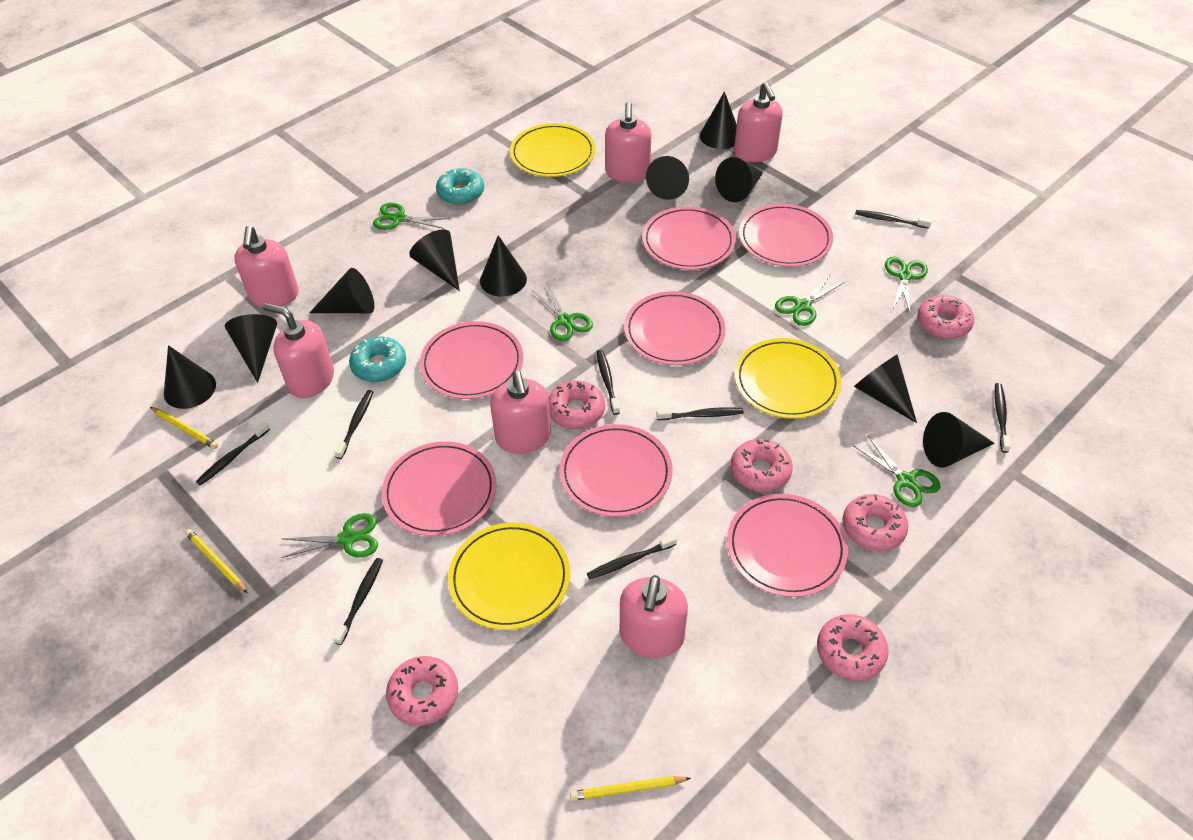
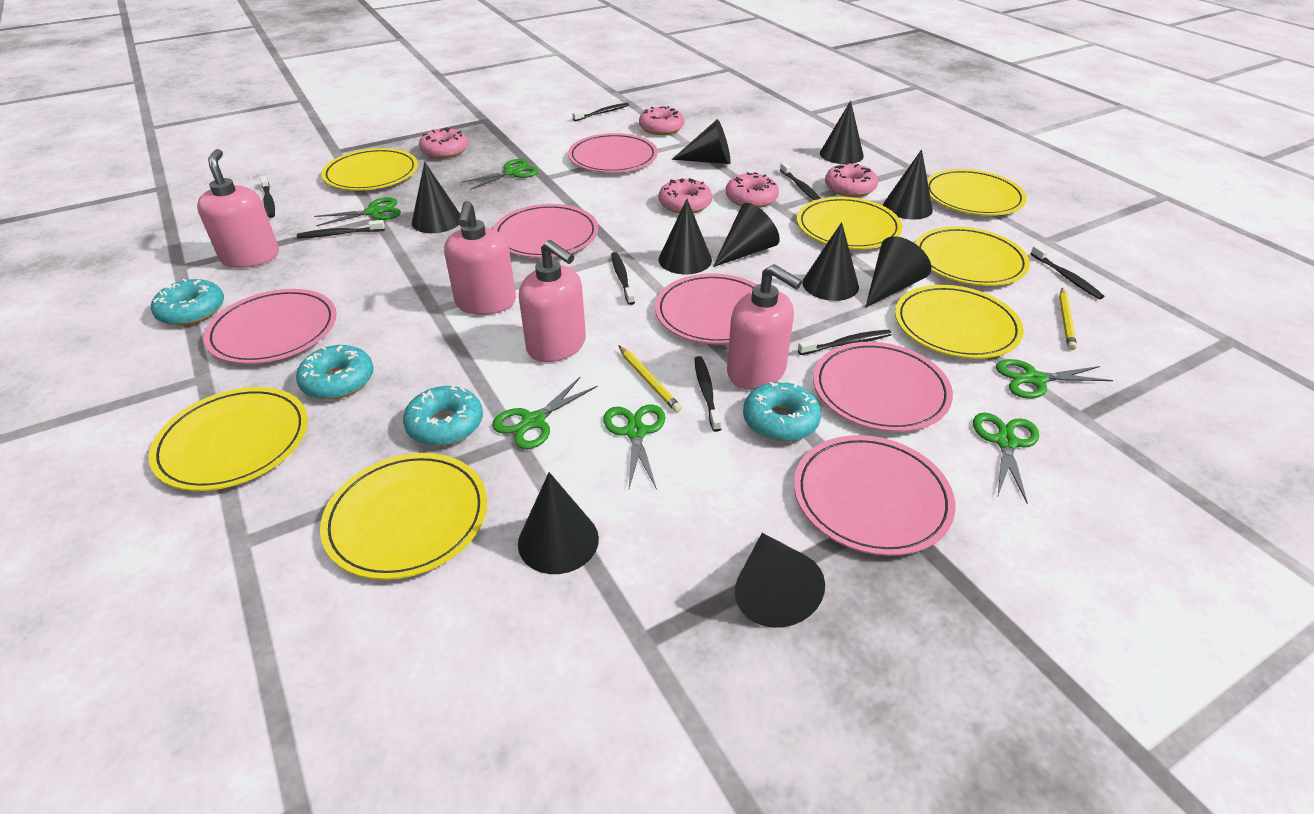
pink donut: [386,656,458,726] [548,380,605,429] [731,439,793,492] [817,614,889,681] [842,494,908,552] [917,295,974,339] = 6 -> [419,127,468,158] [639,106,684,135] [659,178,712,214] [726,172,779,208] [825,162,878,197] = 5
pink plate: [382,442,497,536] [420,321,523,399] [559,424,673,517] [624,291,726,365] [642,206,736,270] [727,494,848,597] [739,204,833,267] = 7 -> [203,289,337,364] [493,204,598,258] [568,133,658,173] [655,273,757,345] [794,435,955,556] [813,342,953,432] = 6
pink soap dispenser: [234,226,299,307] [263,303,334,398] [490,370,551,454] [605,102,651,183] [620,575,688,658] [734,82,783,162] = 6 -> [197,149,279,268] [444,201,516,315] [519,240,586,362] [727,264,802,390] = 4
turquoise donut: [349,336,406,382] [436,168,484,205] = 2 -> [151,279,224,326] [296,345,374,400] [403,385,483,446] [743,381,821,442] = 4
yellow pencil: [150,407,218,449] [185,529,247,593] [570,776,691,801] = 3 -> [618,345,682,412] [1059,288,1077,350] = 2
yellow plate: [448,523,570,630] [510,123,596,177] [735,338,841,419] = 3 -> [148,387,308,491] [320,453,487,580] [321,148,418,191] [797,197,902,249] [895,285,1024,359] [915,227,1030,286] [927,169,1027,216] = 7

